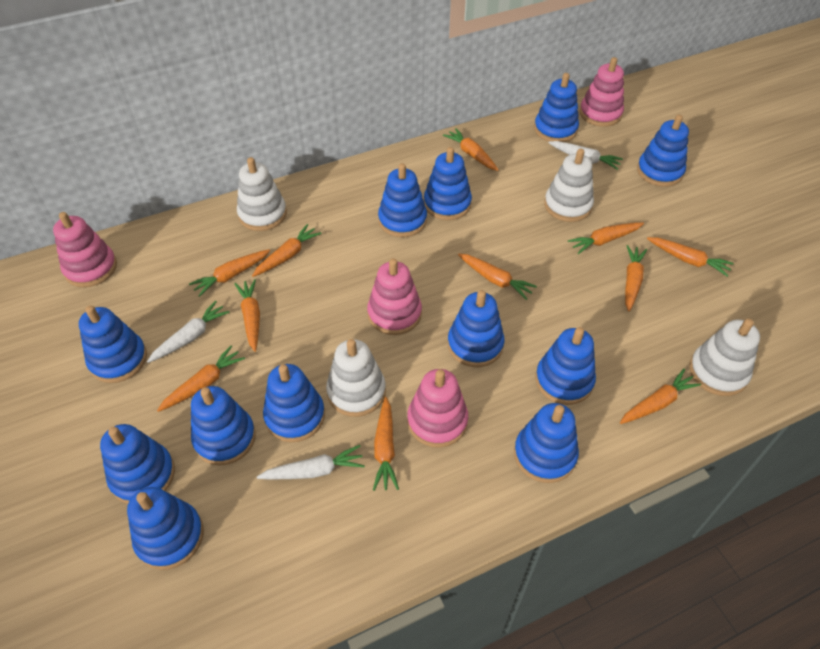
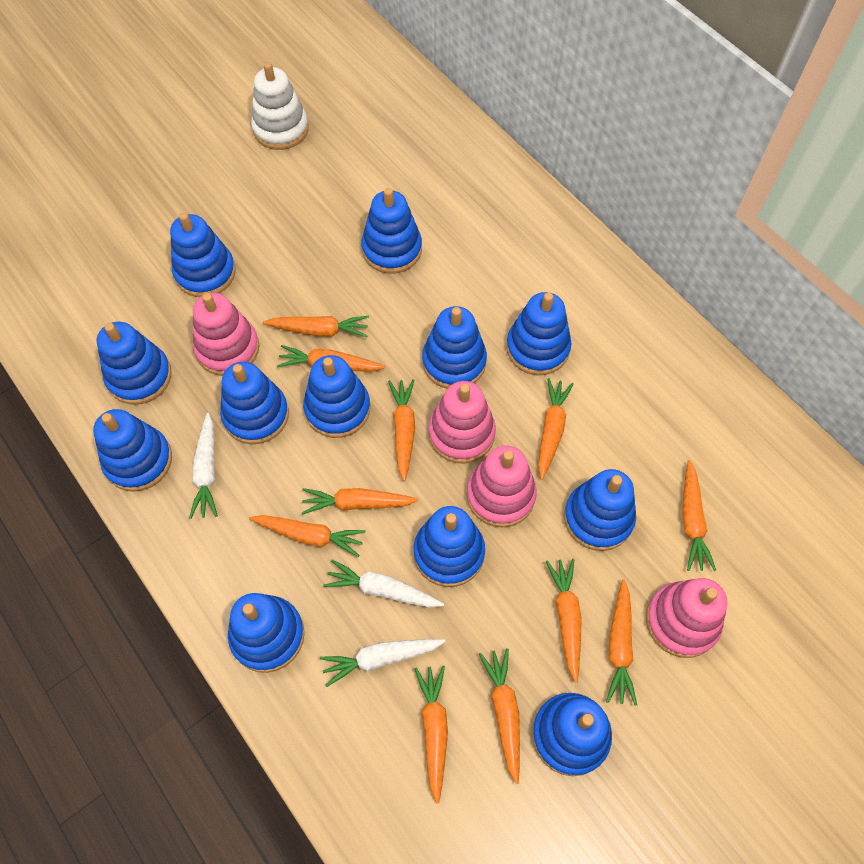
white stacking toy: [237,157,287,231] [326,339,386,417] [544,148,594,222] [689,318,760,396] = 4 -> [251,62,309,150] = 1

